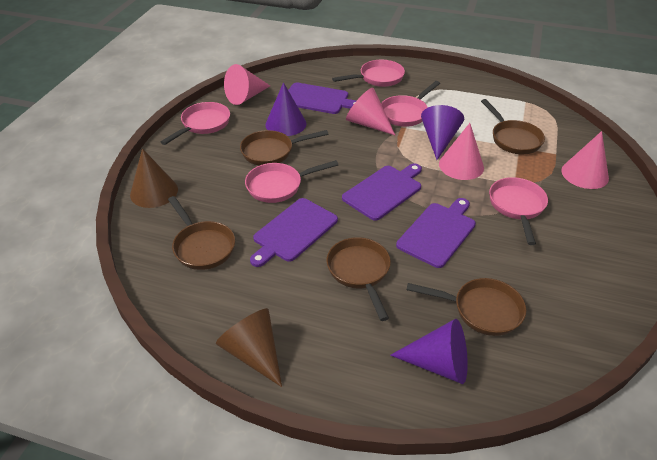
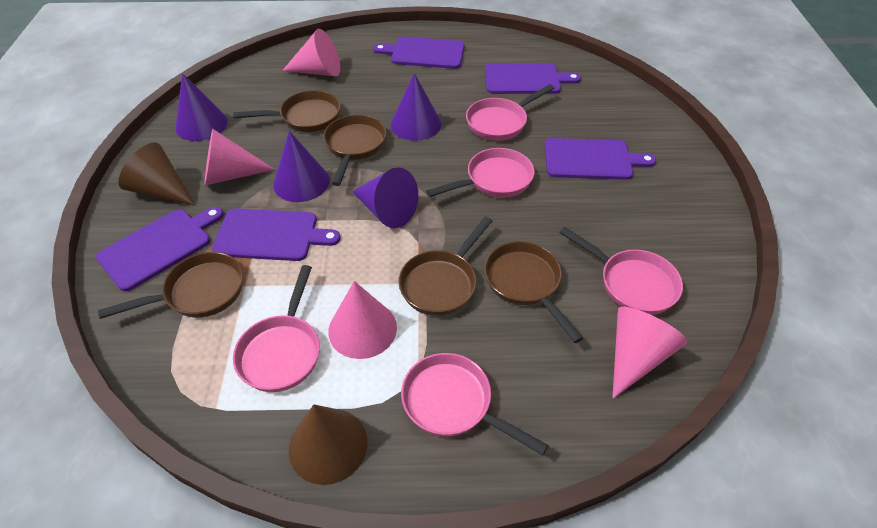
purple cone: [265,82,306,136] [390,319,468,384] [421,105,464,160] = 3 -> [175,73,228,141] [273,131,330,202] [352,167,418,228] [391,73,441,141] = 4
purple cutting board: [250,198,338,267] [288,83,356,114] [342,163,422,221] [396,198,476,268] = 4 -> [96,207,224,292] [212,208,341,261] [373,37,465,69] [485,63,581,94] [544,138,656,180] = 5

